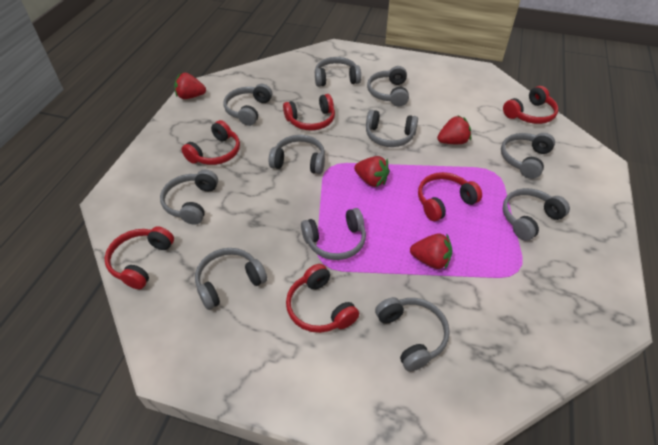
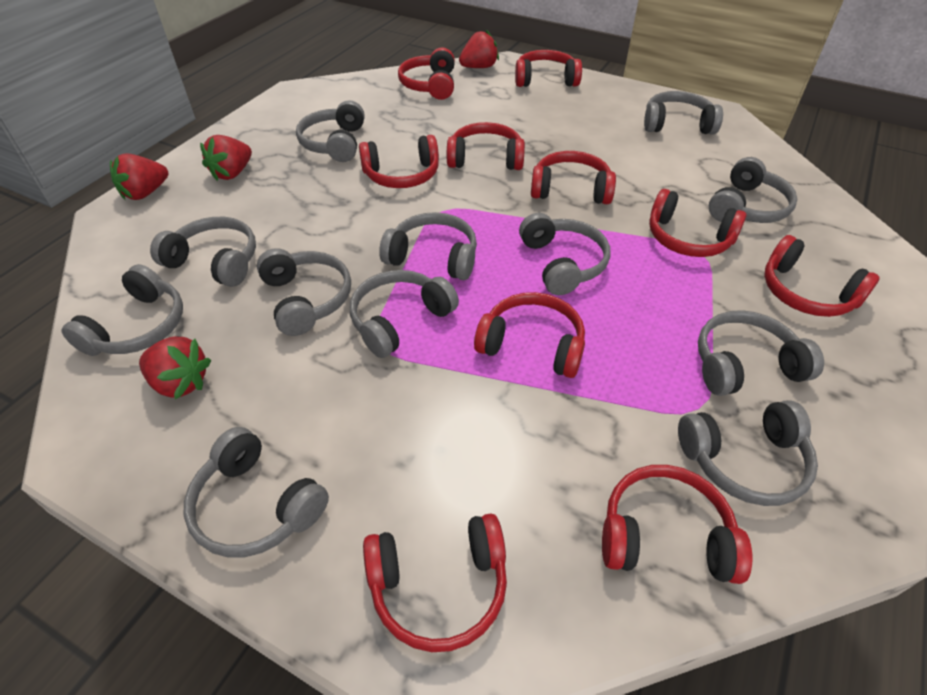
grey headphones: [160,170,218,225] [195,248,267,310] [223,84,272,126] [269,135,325,174] [301,208,366,260] [315,57,361,87] [366,110,418,147] [367,66,409,107] [375,297,450,371] [501,133,555,179] [503,188,570,241] = 11 -> [61,264,183,356] [150,217,256,287] [184,427,329,558] [257,248,351,336] [296,100,365,162] [350,270,459,358] [379,212,477,280] [519,213,610,295] [644,91,723,135] [678,400,818,506] [698,310,824,396] [709,157,797,223] = 12
red headphones: [105,226,174,289] [181,120,240,165] [283,94,335,131] [286,264,359,333] [418,172,482,221] [503,86,558,124] = 6 -> [359,135,439,188] [363,513,507,652] [398,48,455,100] [447,122,525,170] [474,292,585,378] [515,50,582,87] [531,151,616,204] [602,465,753,584] [649,189,746,257] [764,235,880,317] = 10

